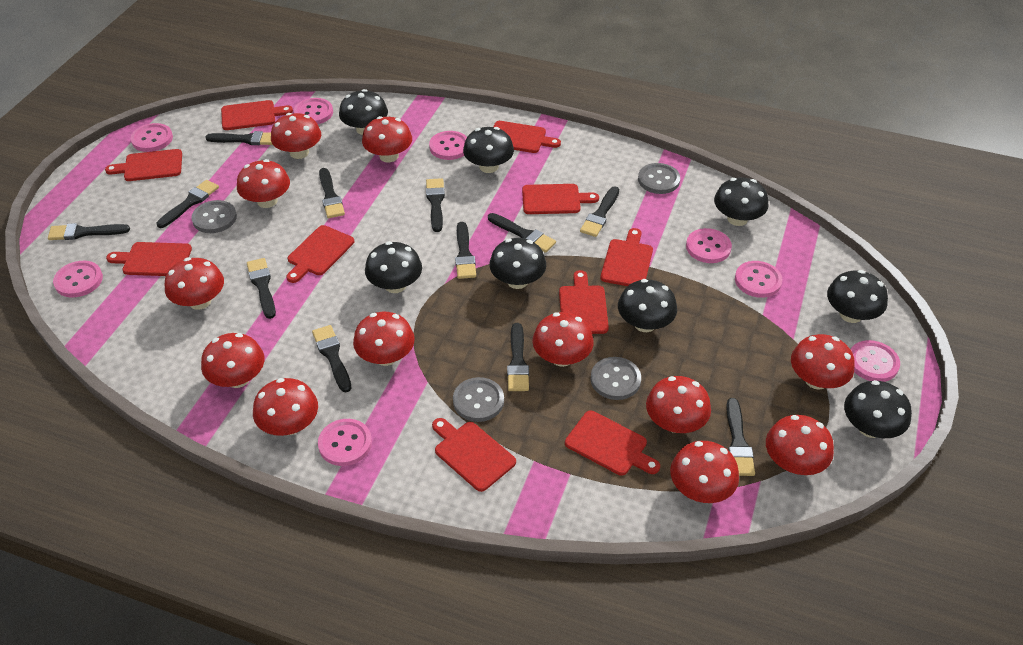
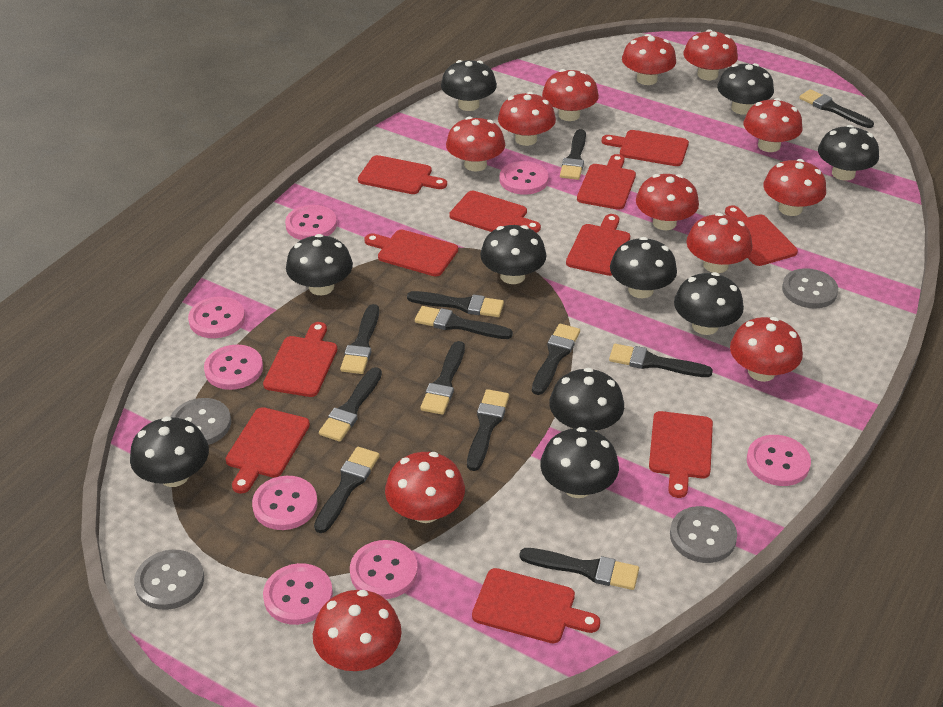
black mushroom: [339,89,388,135] [365,241,422,293] [463,127,514,173] [489,238,546,289] [618,279,677,332] [714,177,769,226] [827,270,888,323] [844,380,912,438] = 8 -> [130,416,209,487] [286,234,353,295] [441,60,497,111] [480,225,547,284] [540,427,619,498] [549,368,624,432] [610,237,677,298] [674,272,744,335] [717,63,774,115] [818,125,879,181] = 10
red cutting board: [105,149,182,181] [106,242,192,276] [221,100,293,130] [286,225,354,283] [432,418,516,492] [493,121,561,153] [522,184,599,214] [559,270,609,334] [565,411,660,476] [600,228,653,286] = 10 -> [225,407,310,494] [263,322,337,397] [358,155,447,194] [364,230,458,277] [449,191,541,233] [472,568,600,643] [566,214,630,276] [577,154,636,210] [602,130,689,166] [649,411,713,498] [725,205,798,266] = 11

